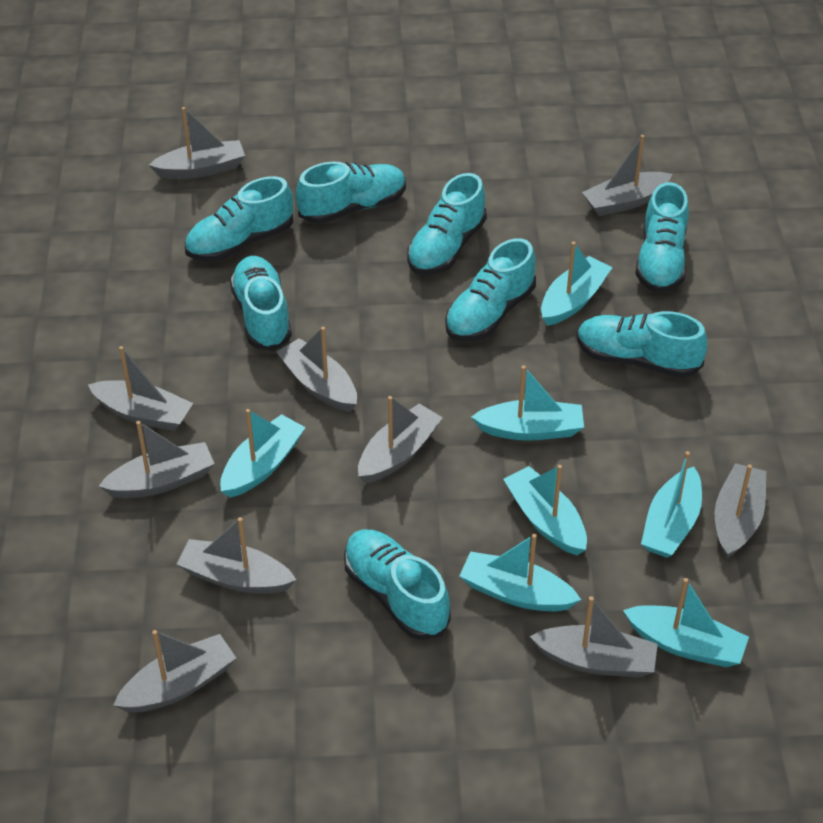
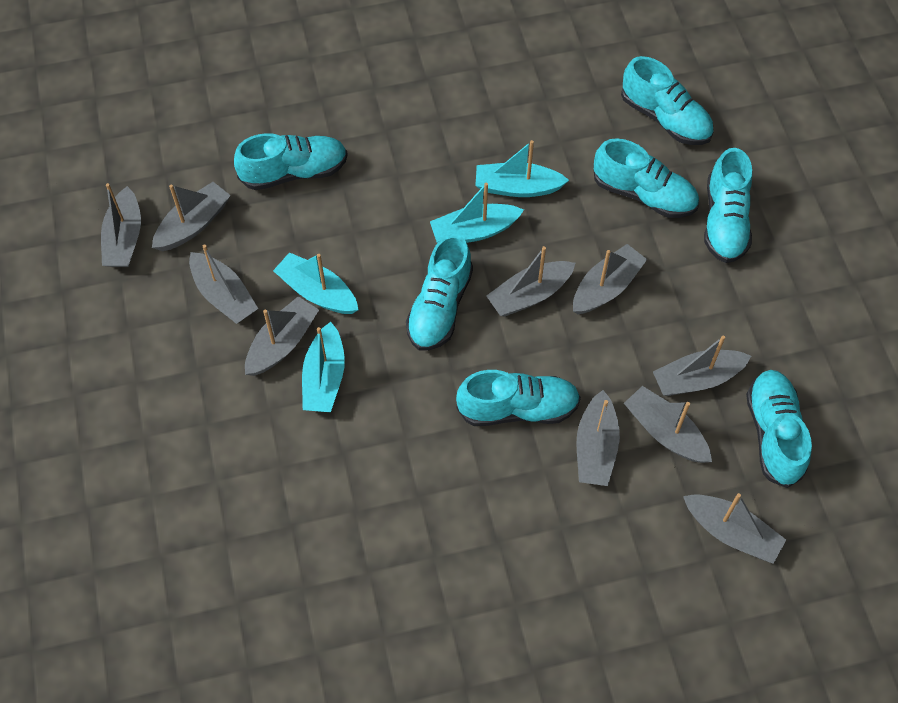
turquoise boat: [220,409,306,498] [459,534,581,611] [471,365,584,441] [503,465,587,555] [541,241,613,326] [623,578,749,667] [641,451,702,558] = 7 -> [273,252,359,314] [302,322,345,412] [430,183,524,243] [475,140,569,197] = 4
turquoise shoe: [184,176,293,261] [230,256,292,351] [296,161,406,224] [344,529,451,640] [407,173,487,275] [445,238,536,341] [577,311,707,378] [635,182,689,293] = 8 -> [234,133,348,190] [406,234,473,351] [456,370,581,426] [593,138,699,218] [621,56,714,145] [704,148,752,263] [746,370,812,488] = 7

